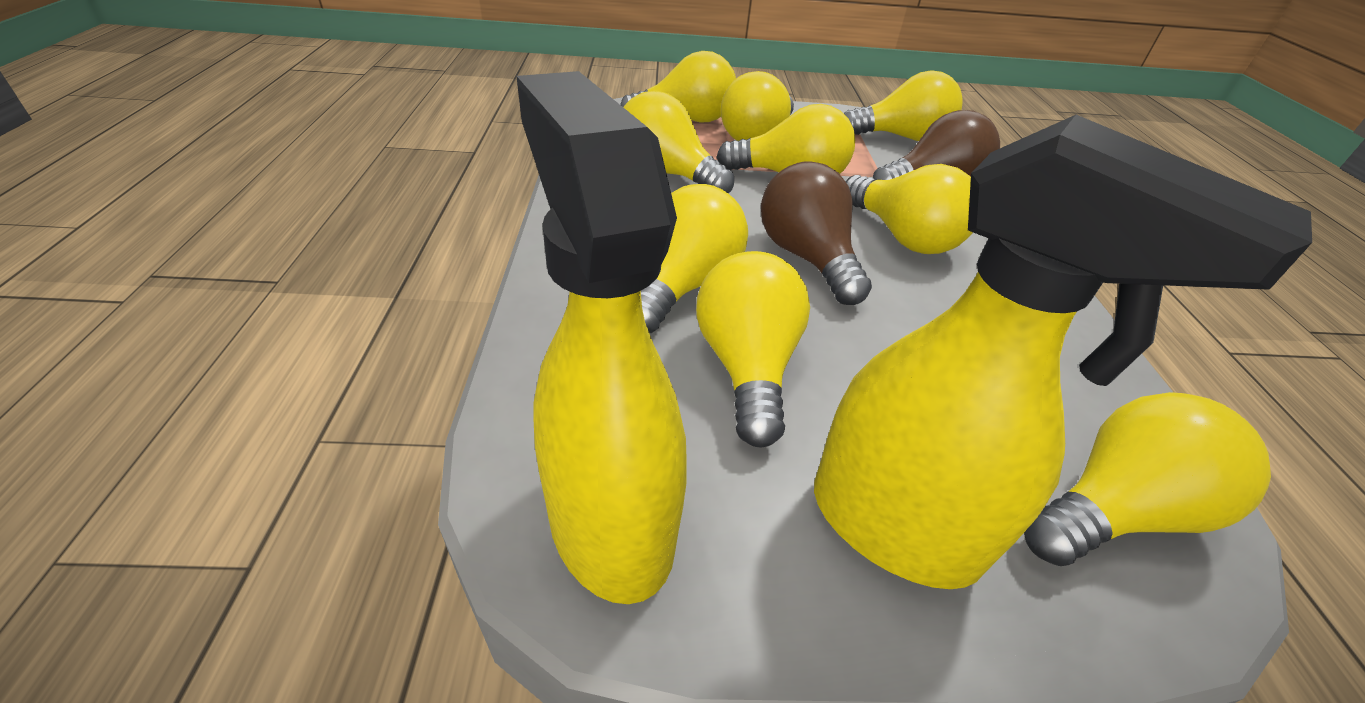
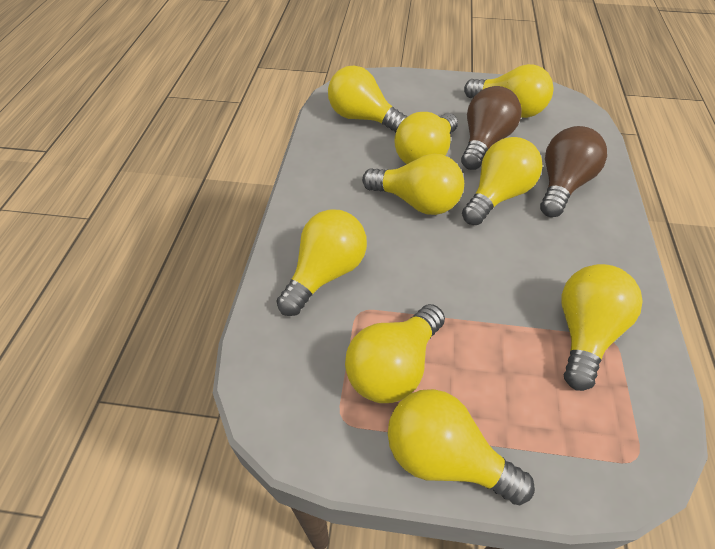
yellow spray bottle: [516,71,686,604] [814,115,1312,589] = 2 -> none = 0

